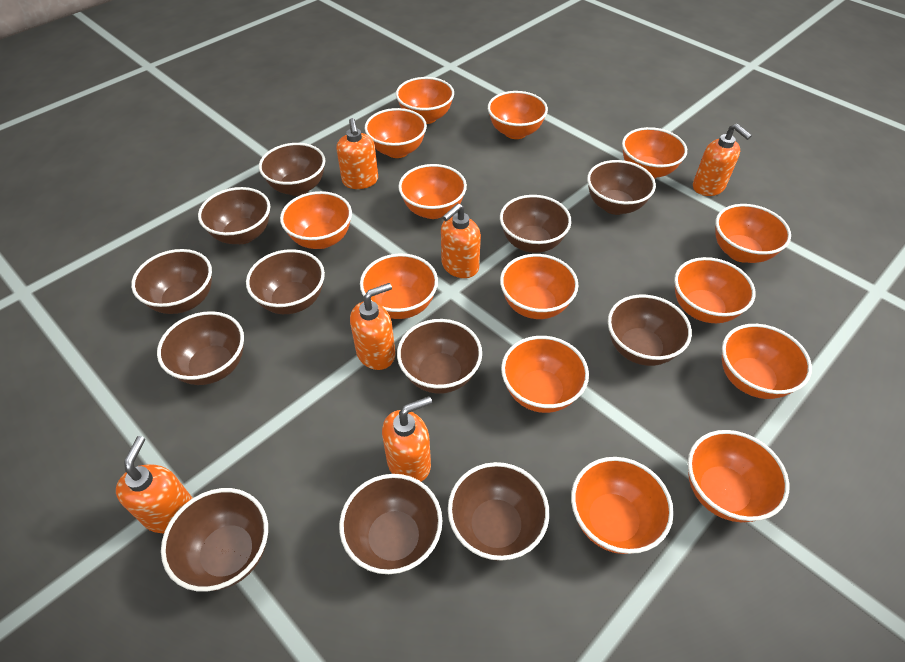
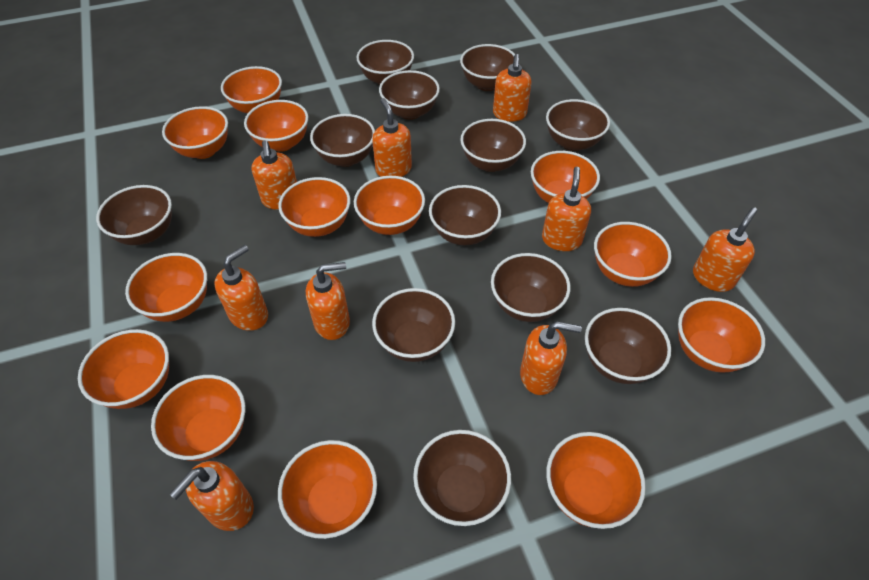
orange bowl: [280,191,352,249] [360,254,438,319] [365,108,427,158] [396,77,454,124] [398,164,467,219] [488,91,548,139] [500,254,579,319] [501,336,589,413] [571,457,674,554] [622,127,687,179] [674,257,756,323] [688,430,789,522] [716,204,791,263] [722,324,812,399] = 14 -> [78,329,169,409] [125,253,207,322] [151,375,245,461] [162,106,228,159] [221,66,282,113] [244,100,308,152] [278,177,350,237] [278,440,377,539] [354,176,425,235] [531,151,600,203] [546,432,646,529] [594,222,672,287] [678,297,765,373] = 13
orange soap dispenser: [116,436,192,533] [337,118,378,189] [350,283,396,370] [382,396,432,482] [441,203,481,278] [693,124,752,196] = 6 -> [170,461,254,531] [214,245,268,331] [251,140,297,209] [306,262,350,340] [372,98,412,177] [493,54,532,122] [520,322,582,395] [542,166,591,251] [693,207,757,292] = 9

